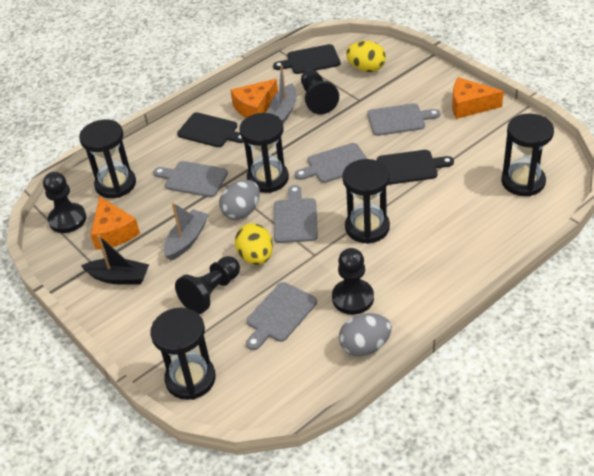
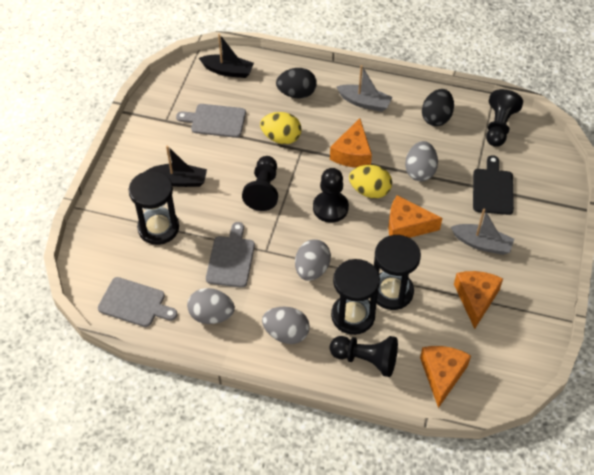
black boat: [81,235,149,285] = 1 -> [146,145,207,187] [199,34,254,78] = 2
black cutting board: [177,112,244,147] [273,44,340,74] [377,150,454,185] = 3 -> [473,155,514,215] = 1
black egg: none = 0 -> [276,68,317,98] [422,89,454,126] = 2
black hourglass: [79,120,136,198] [150,308,216,400] [239,113,289,193] [342,159,390,244] [501,114,554,196] = 5 -> [129,171,179,245] [331,259,380,335] [374,235,421,310] = 3
grey cutting board: [153,161,228,197] [246,282,317,350] [274,185,318,243] [295,143,367,183] [367,103,440,136] = 5 -> [98,277,178,327] [176,104,246,138] [206,222,255,288] = 3
grey egg: [219,180,260,220] [339,313,392,357] = 2 -> [187,288,235,324] [262,307,310,344] [295,239,331,281] [405,141,438,181] = 4
orange cheese: [91,196,140,250] [230,79,278,118] [452,77,504,119] = 3 -> [330,118,372,168] [388,195,442,238] [420,346,471,408] [454,271,503,329] = 4

